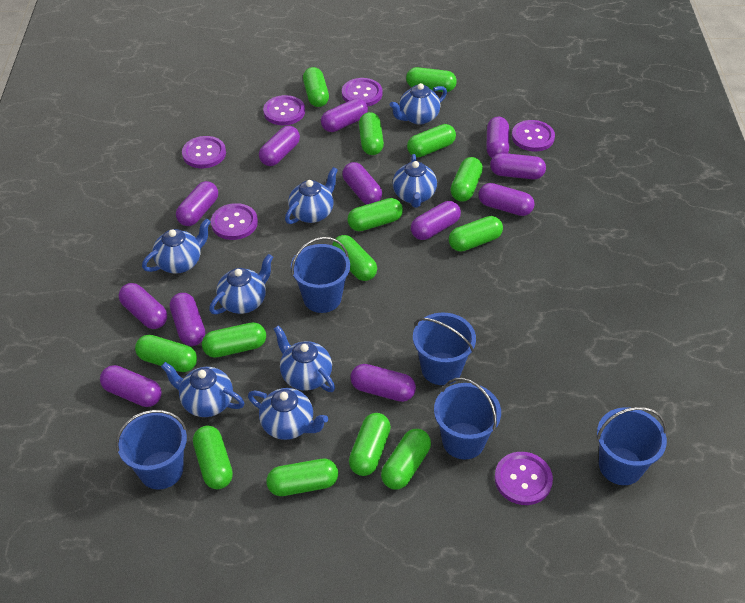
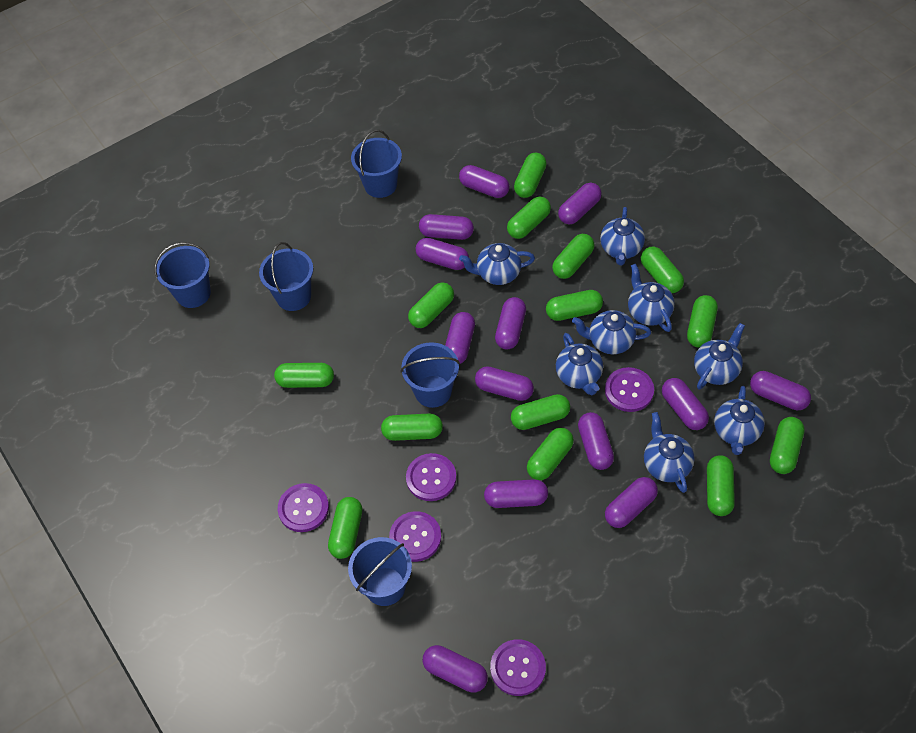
purple button: [182,136,226,168] [211,203,258,240] [263,95,305,125] [342,78,383,107] [495,452,553,505] [512,120,555,151] = 6 -> [278,483,329,532] [389,511,441,562] [406,453,456,501] [490,639,546,696] [605,367,654,412] = 5
purple capsule: [100,365,162,407] [119,283,167,329] [170,293,205,346] [176,181,218,226] [259,126,300,166] [321,98,368,132] [342,162,382,204] [350,364,416,402] [411,201,461,240] [478,183,535,216] [486,117,509,158] [490,153,546,179] = 12 -> [416,238,469,270] [419,214,474,240] [423,645,488,693] [445,312,475,364] [459,165,509,198] [475,366,534,401] [484,479,548,508] [495,297,526,350] [558,183,602,224] [578,412,614,470] [605,477,658,528] [662,378,709,430] [750,371,811,410] = 13

